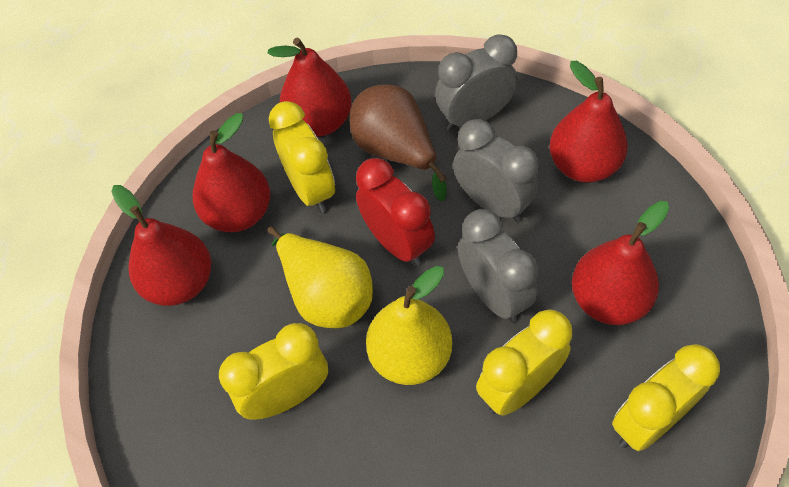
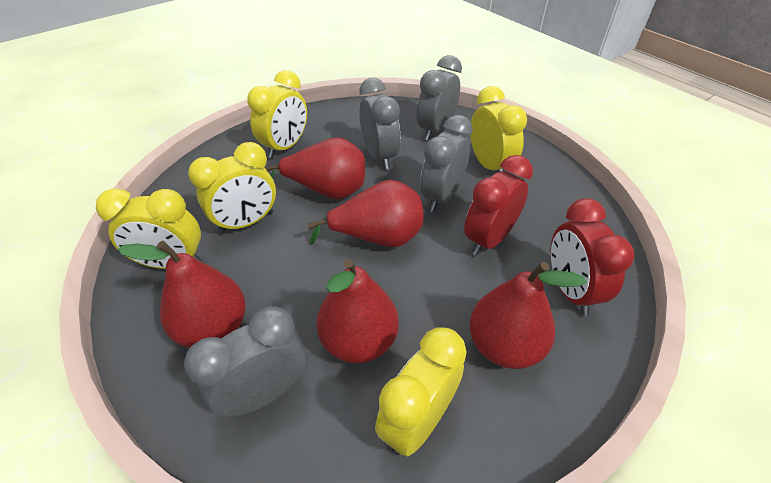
brown pear: [350,84,447,201] = 1 -> none = 0
grey clock: [435,34,518,131] [453,119,539,222] [457,209,538,323] = 3 -> [184,306,306,417] [359,78,401,169] [417,55,462,141] [420,115,473,212] = 4
red clock: [356,158,435,266] = 1 -> [464,155,533,256] [550,199,634,316] = 2
yellow clock: [219,323,328,420] [269,101,335,213] [476,309,572,416] [612,344,720,451] = 4 -> [96,188,202,269] [188,142,276,234] [248,70,307,158] [375,327,467,456] [470,86,527,172] = 5
yellow pear: [267,226,373,328] [366,266,452,385] = 2 -> none = 0

